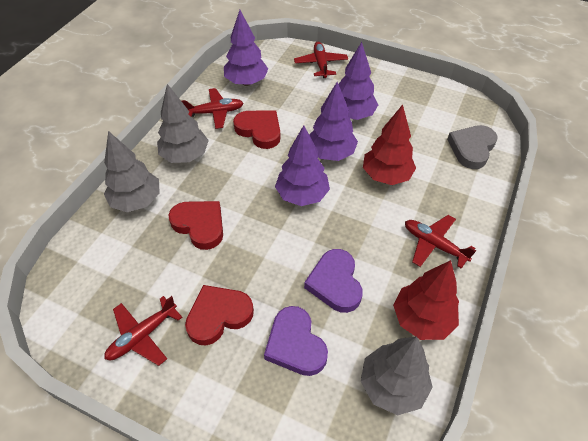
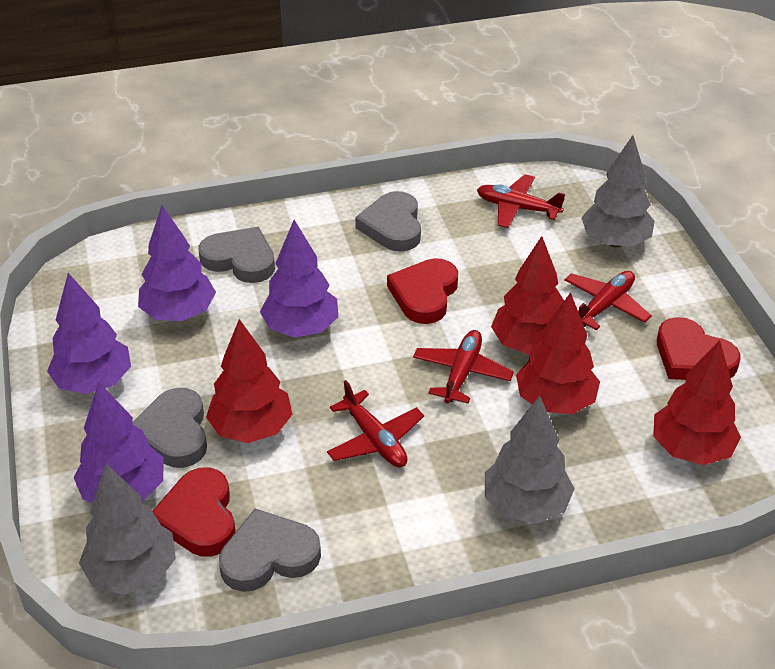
grey heart: [447,125,498,169] = 1 -> [132,388,207,468] [199,227,275,283] [219,509,321,592] [355,191,421,252] = 4
purple heart: [264,306,328,376] [304,249,363,313] = 2 -> none = 0
red tree: [363,104,416,185] [393,260,459,340] = 2 -> [206,319,293,443] [491,236,564,355] [516,292,600,414] [653,340,741,465] = 4

